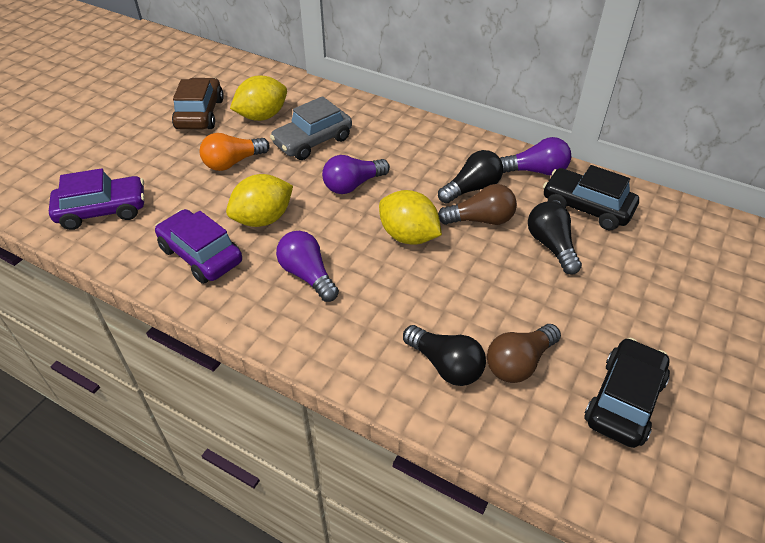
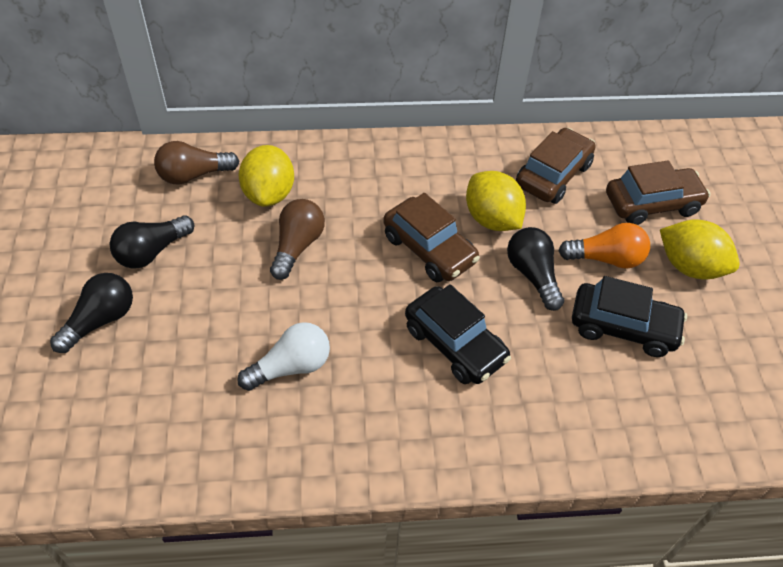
brown car: [172,78,224,129] = 1 -> [383,193,480,282] [516,128,596,204] [606,161,710,225] = 3
grey car: [270,96,352,160] = 1 -> none = 0
purple car: [49,168,145,230] [155,209,242,284] = 2 -> none = 0
purple light bulb: [276,231,339,302] [322,155,390,194] [500,137,571,176] = 3 -> none = 0
white light bulb: none = 0 -> [237,322,330,391] = 1

